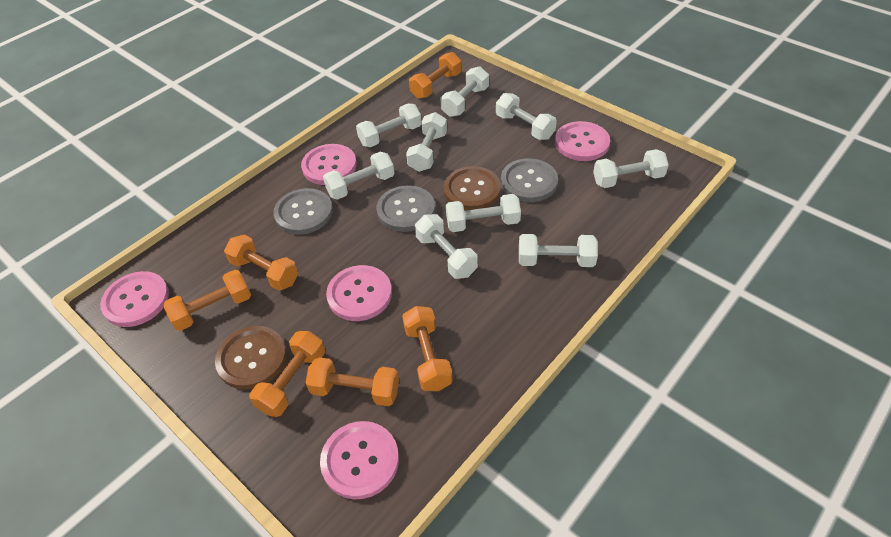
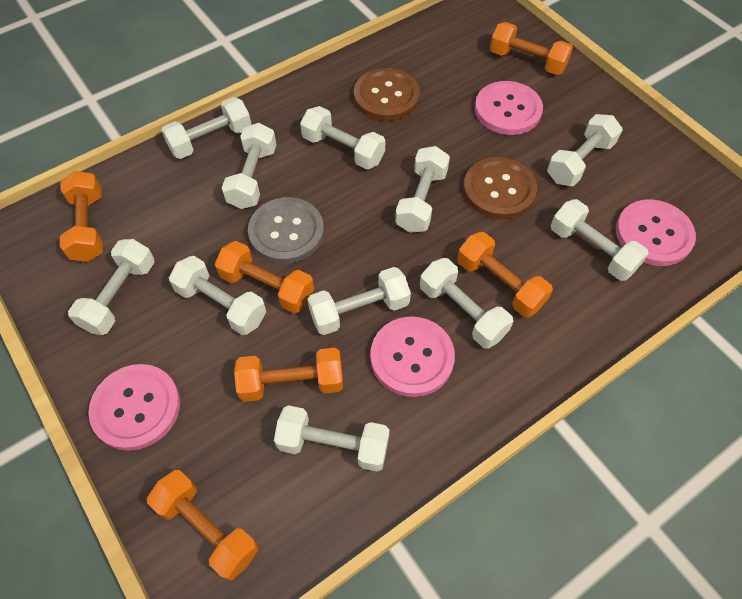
grey button: [273,188,333,235] [377,185,435,232] [501,158,558,202] = 3 -> [248,197,324,264] = 1
pink button: [100,271,169,327] [301,144,357,185] [320,421,399,499] [326,265,392,321] [555,121,610,161] = 5 -> [88,364,180,451] [370,316,455,397] [475,81,543,135] [616,199,696,266] = 4
white dumbbell: [323,152,395,200] [356,104,422,147] [406,112,447,172] [415,214,478,279] [441,66,489,117] [446,194,521,232] [496,93,557,140] [519,234,598,267] [593,149,669,188] = 9 -> [68,239,155,335] [162,97,252,159] [169,256,266,335] [222,123,276,209] [274,405,390,472] [300,106,385,170] [307,267,411,335] [395,146,450,233] [420,258,513,349] [547,114,623,186] [550,199,649,281] = 11

